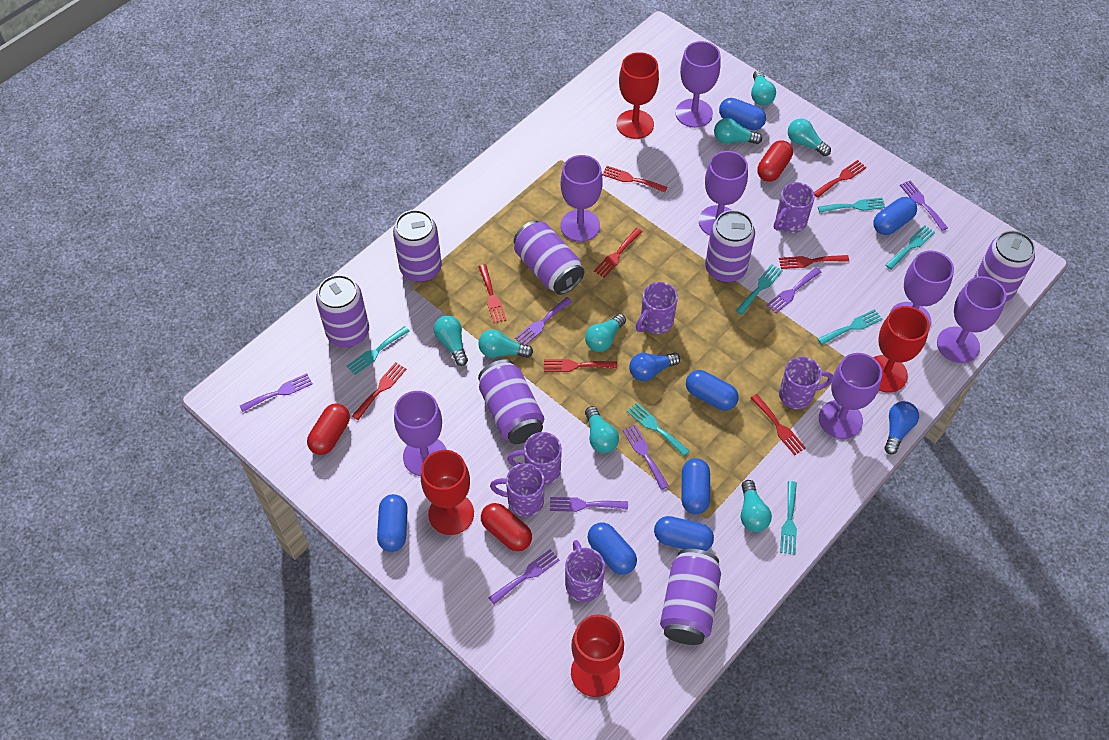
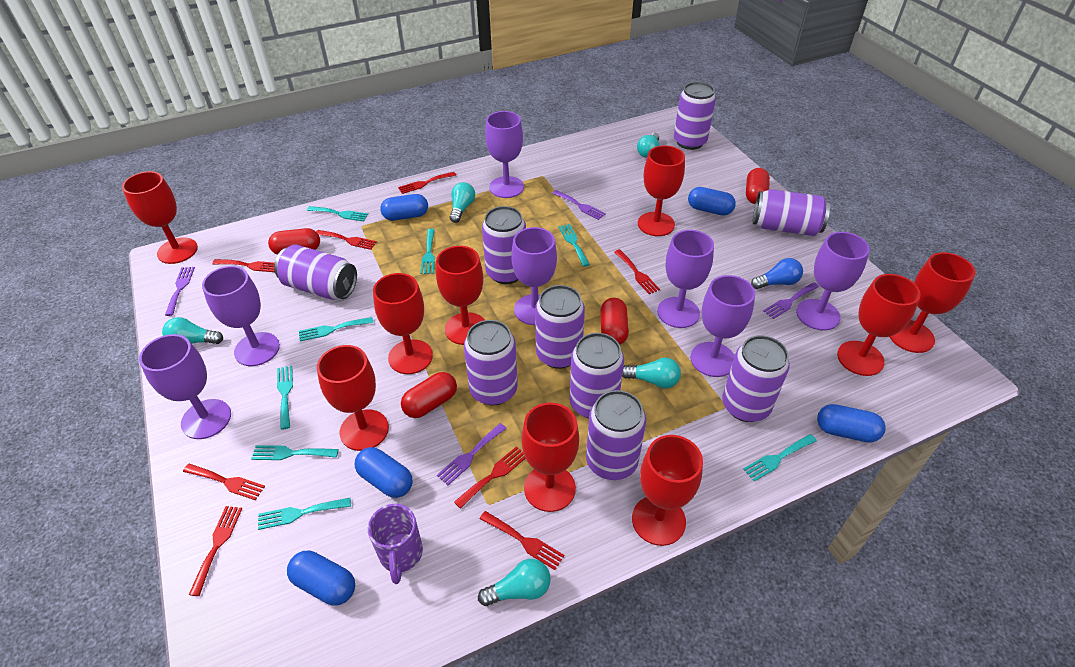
blue capsule: [377,494,408,552] [587,522,637,575] [654,516,714,551] [681,458,710,514] [686,370,739,411] [719,98,766,130] [873,197,917,235] = 7 -> [287,551,355,606] [355,447,412,498] [380,194,428,221] [688,187,736,215] [817,404,886,443] = 5
blue light bulb: [629,353,680,381] [884,401,919,455] = 2 -> [751,258,803,289] = 1
purple can: [316,275,369,347] [393,210,442,282] [478,359,544,444] [514,221,584,295] [660,549,721,645] [705,210,755,283] [974,230,1035,302] = 7 -> [274,245,357,300] [464,320,518,406] [482,206,526,284] [535,285,585,369] [569,333,624,418] [586,390,646,480] [674,82,716,150] [722,335,790,422] [753,189,830,236] = 9
purple fork: [240,373,313,412] [489,549,560,604] [515,297,573,345] [550,497,628,512] [623,425,669,490] [766,267,821,313] [900,180,948,231] = 7 -> [165,267,195,316] [437,423,507,485] [552,190,606,220] [763,282,819,319] = 4
purple mug: [490,463,544,517] [507,432,562,485] [565,540,605,602] [636,282,678,334] [774,182,815,233] [779,357,833,409] = 6 -> [368,504,423,584] = 1
red capsule: [307,403,350,455] [481,503,532,551] [757,140,793,182] = 3 -> [268,228,320,255] [401,372,457,418] [600,298,629,344] [746,168,770,204] = 4
red goblet: [421,450,474,535] [571,615,624,697] [617,52,659,139] [873,306,930,393] = 4 -> [122,171,198,264] [317,345,389,451] [373,273,433,374] [436,246,485,345] [522,403,579,512] [632,435,703,546] [638,145,685,236] [837,274,921,376] [890,252,976,353] = 9
turquoise fork: [347,326,410,375] [627,402,689,456] [736,264,783,315] [780,481,797,555] [818,198,886,213] [818,309,883,345] [886,225,935,270] = 7 -> [251,445,339,460] [258,498,351,530] [277,365,293,430] [299,317,373,341] [307,206,368,221] [420,229,435,274] [559,224,590,267] [743,434,817,481] = 8
turquoise light bulb: [434,315,468,366] [478,329,533,358] [585,314,626,352] [585,406,619,453] [714,118,762,144] [741,480,772,532] [751,70,776,106] [788,119,831,156] = 8 -> [162,317,223,344] [450,182,475,223] [478,559,551,606] [622,358,681,388] [637,133,659,158] = 5

